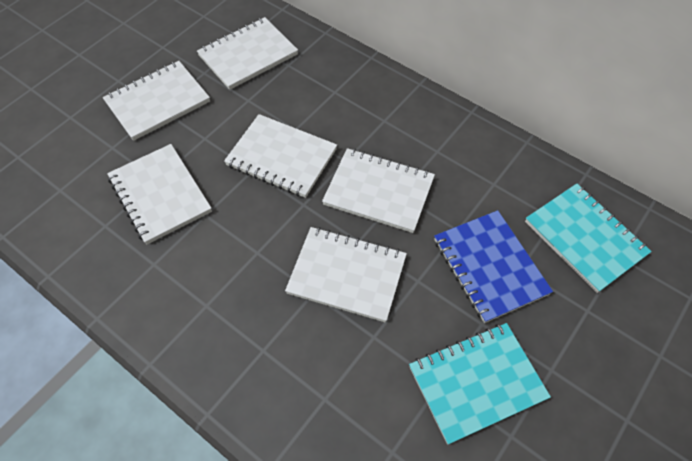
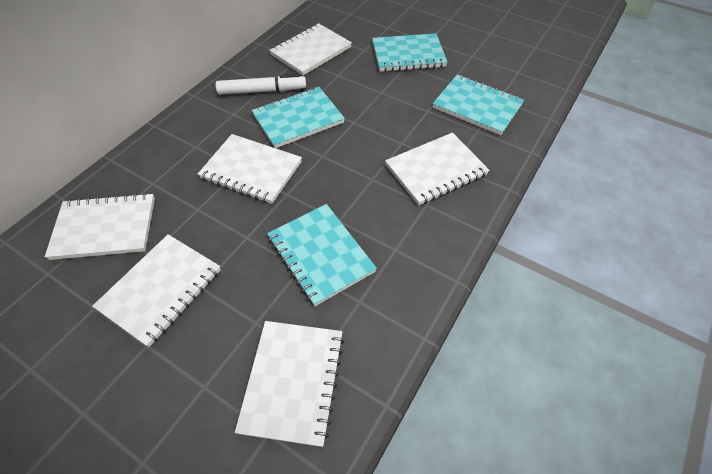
blue notebook: [434,210,553,323] = 1 -> none = 0
turquoise notebook: [409,323,551,445] [525,184,652,293] = 2 -> [252,87,345,148] [267,204,377,306] [372,33,448,72] [433,75,524,135] = 4
white marker: none = 0 -> [216,74,306,95] = 1

